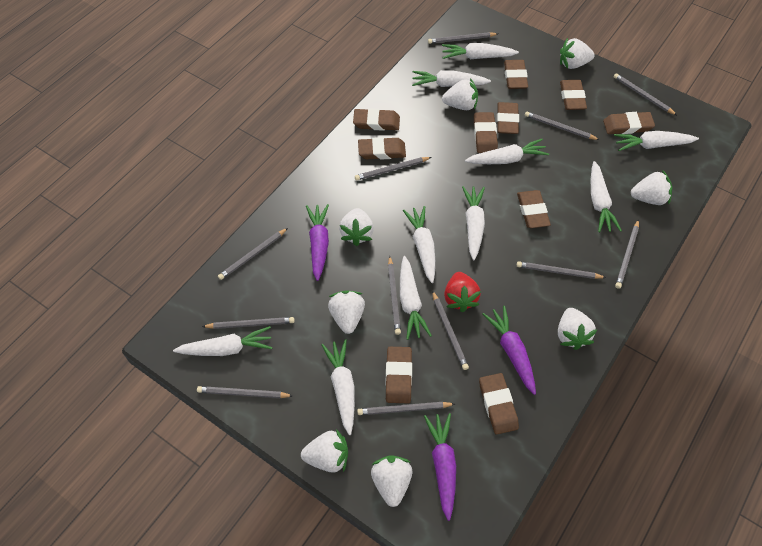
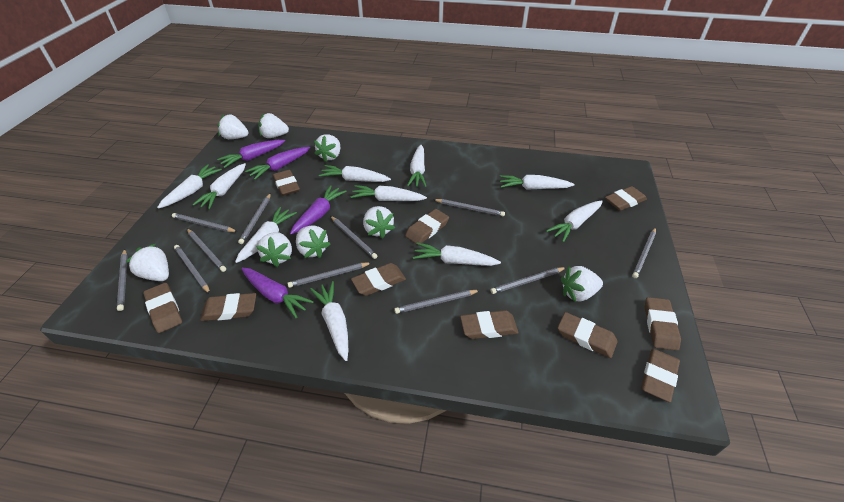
grey pencil: [197,386,293,398] [202,317,295,329] [218,228,288,280] [355,157,432,181] [357,402,455,415] [388,256,401,335] [428,32,498,44] [432,290,469,370] [517,261,606,279] [525,111,599,140] [614,73,677,115] [615,219,639,289] = 12 -> [117,249,128,311] [172,213,238,232] [174,245,210,294] [187,229,226,272] [238,193,271,244] [287,262,371,288] [330,216,377,259] [394,290,480,314] [433,199,505,216] [491,267,567,294] [632,227,656,278] = 11
purple carrot: [306,204,329,281] [424,413,456,521] [482,306,536,395] = 3 -> [217,140,285,168] [241,268,314,319] [245,147,310,180] [290,185,347,234] = 4
red strawberry: [444,272,481,313] = 1 -> none = 0

